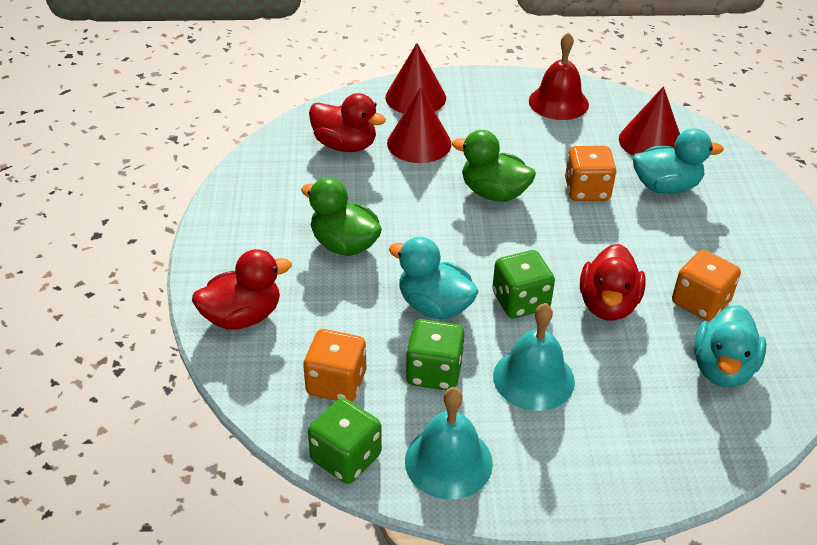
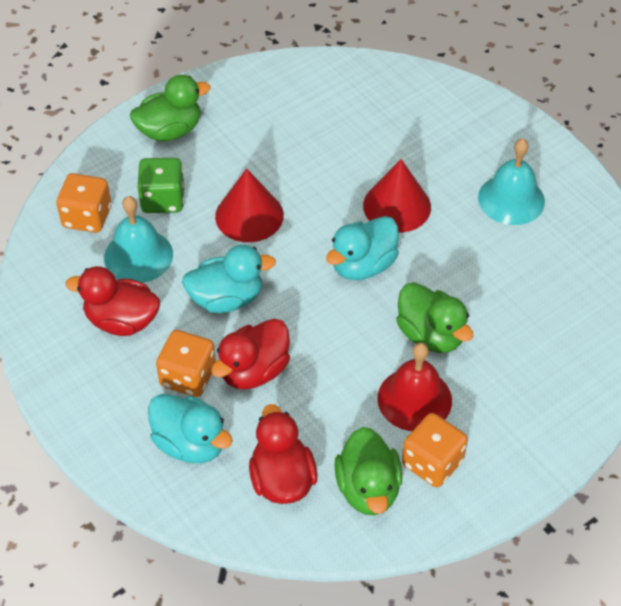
green dice: [308,398,382,484] [406,319,465,390] [492,250,555,319] = 3 -> [137,158,184,213] = 1
green duck: [301,177,382,256] [452,130,536,202] = 2 -> [130,75,210,141] [334,427,402,515] [396,282,473,353] = 3
red cone: [385,43,446,114] [387,87,451,163] [619,86,680,156] = 3 -> [215,168,284,242] [363,159,431,233] = 2

